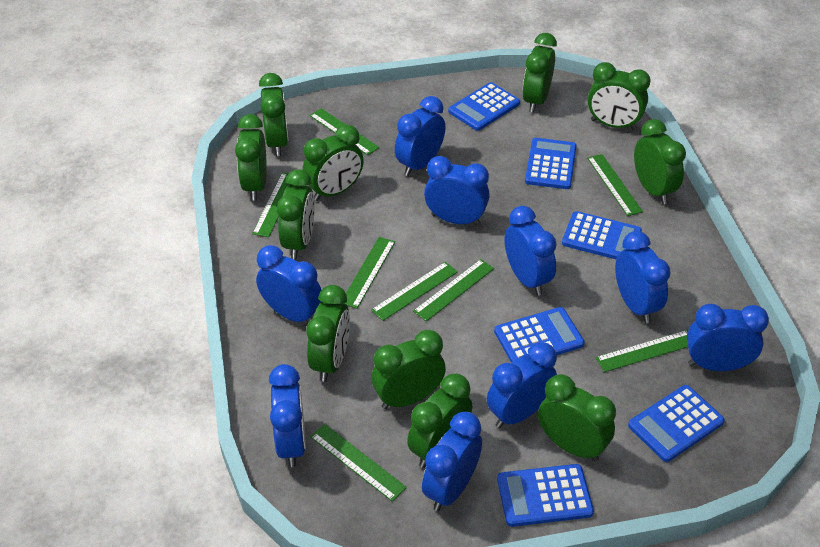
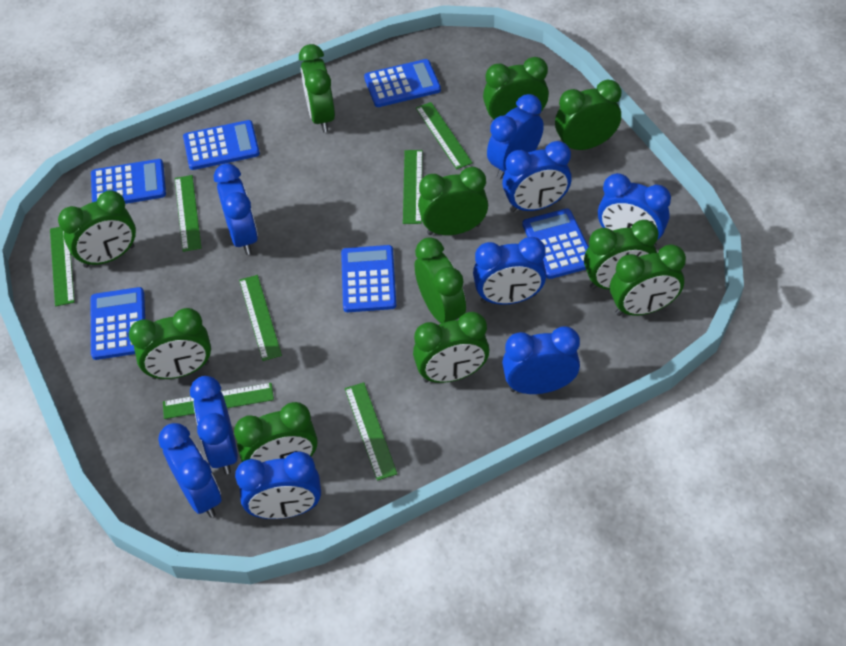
green ruler: [252,172,291,237] [310,108,379,155] [310,424,407,502] [345,237,395,309] [371,262,458,321] [413,259,494,321] [587,154,643,216] [596,330,688,372] = 8 -> [50,227,75,306] [163,383,274,419] [175,175,201,252] [239,275,282,361] [345,383,397,481] [403,150,422,224] [416,102,473,169] = 7

